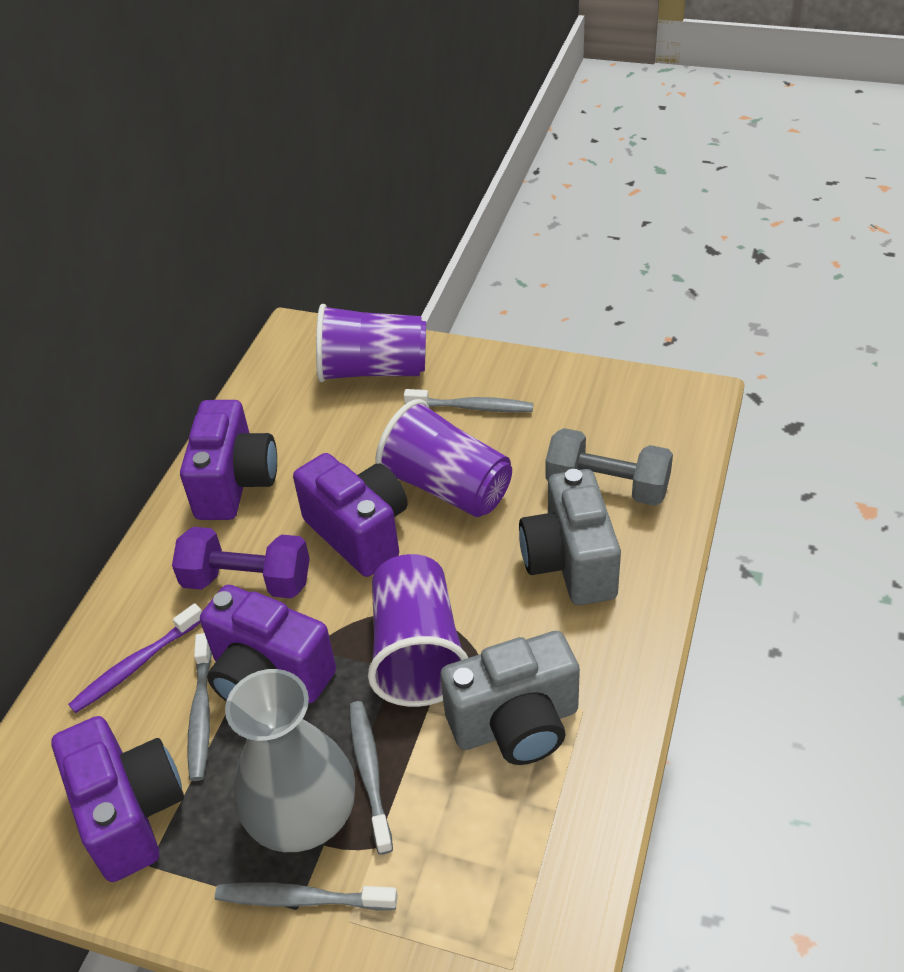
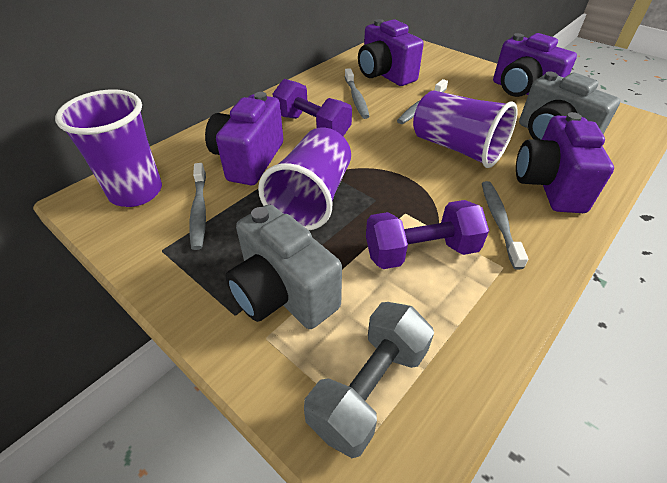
grey vase: [225,669,355,852] = 1 -> none = 0
purple dumbbell: [172,527,310,599] = 1 -> [272,79,352,136] [366,200,489,269] = 2
purple toothbrush: [68,603,202,713] = 1 -> none = 0

